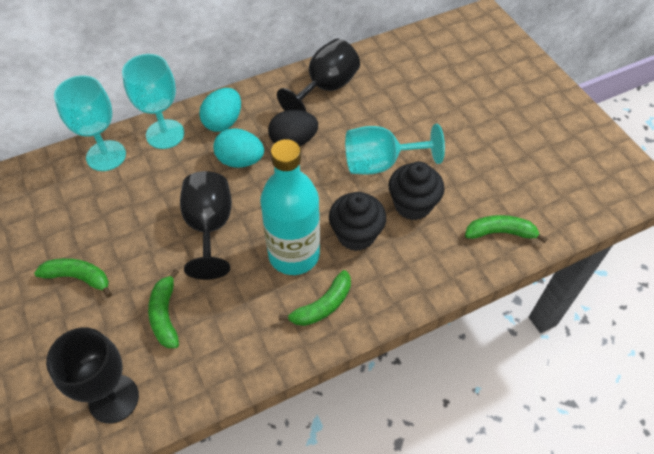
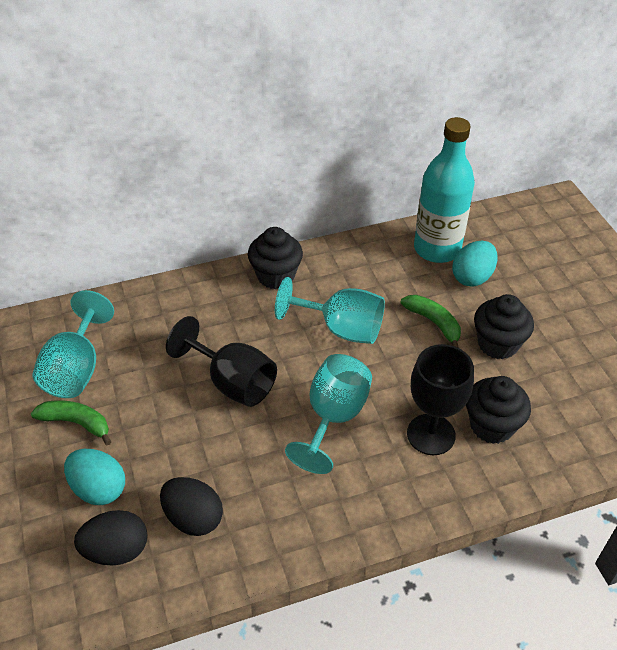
black cupcake: [329,192,386,251] [388,161,444,220] = 2 -> [248,227,303,289] [466,376,531,444] [474,294,534,359] = 3
black egg: [268,110,318,146] = 1 -> [74,510,147,566] [160,477,223,536] = 2
black goblet: [46,327,139,424] [180,171,232,280] [277,38,360,112] = 3 -> [166,316,277,407] [407,344,474,455] = 2
green banana: [34,258,112,298] [148,269,179,348] [279,270,351,326] [465,215,547,243] = 4 -> [31,400,111,446] [400,295,461,348] = 2

